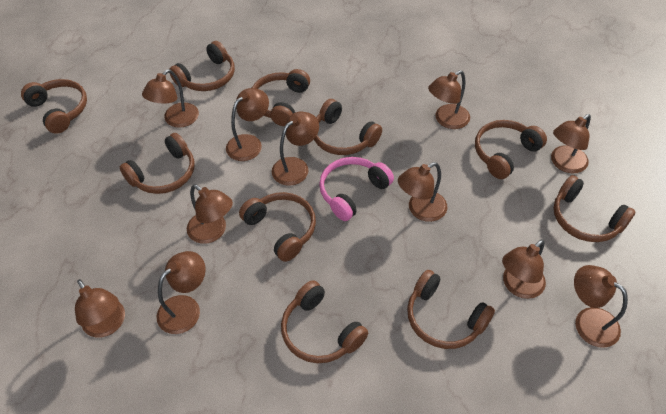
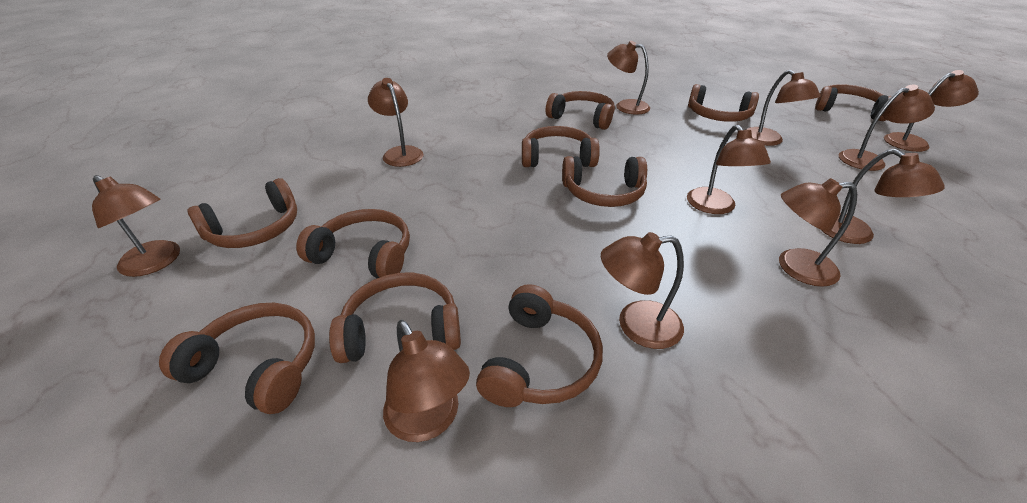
pink headphones: [319,157,394,221] = 1 -> none = 0

